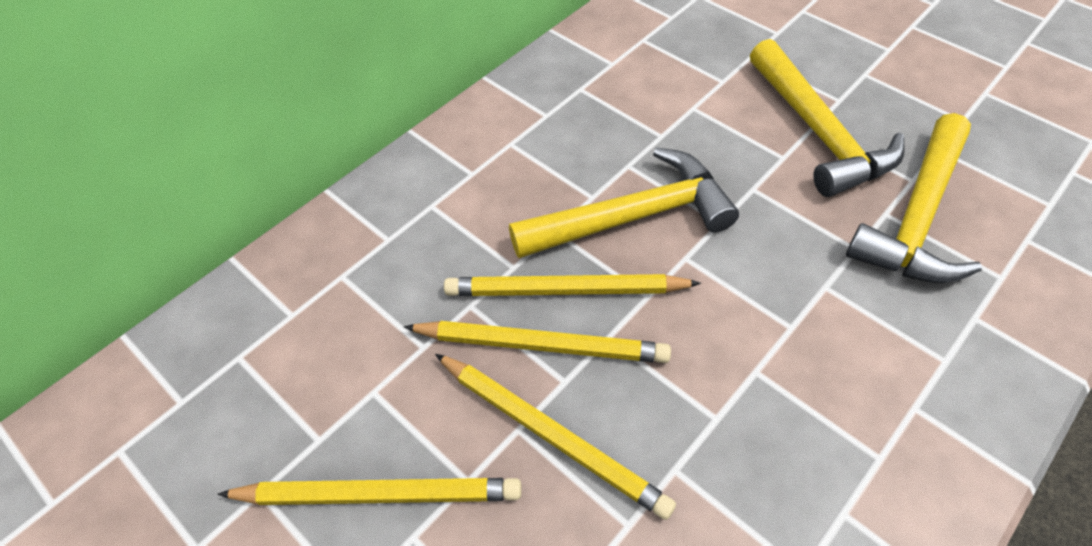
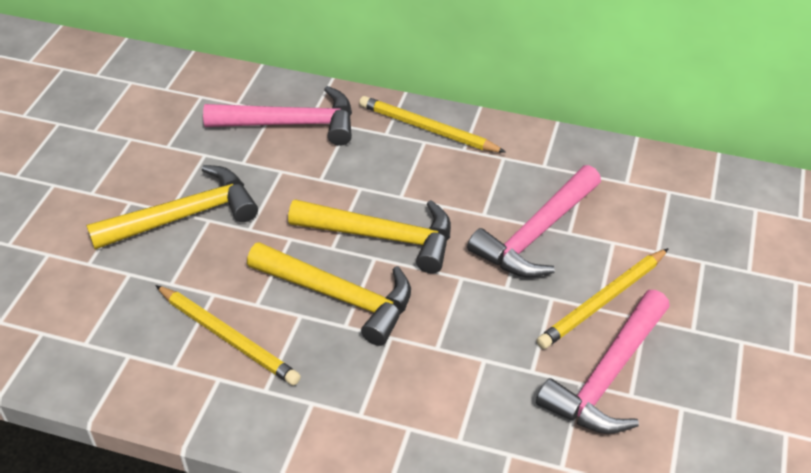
pink hammer: none = 0 -> [203,86,352,146] [467,165,601,278] [536,290,670,434] = 3
yellow pencil: [218,478,521,505] [404,321,671,363] [435,354,676,520] [444,274,701,296] = 4 -> [155,285,301,386] [359,96,506,153] [536,248,669,349] = 3

